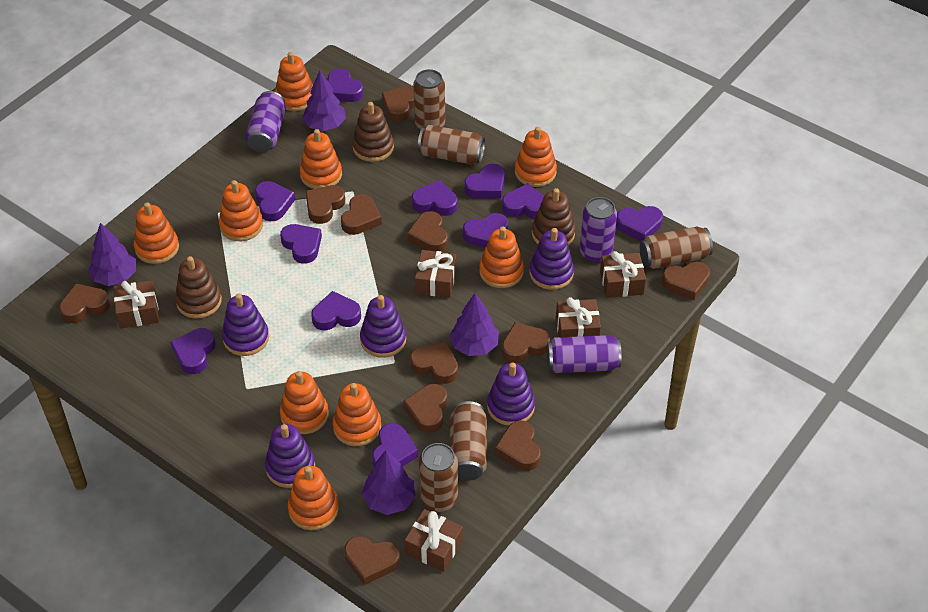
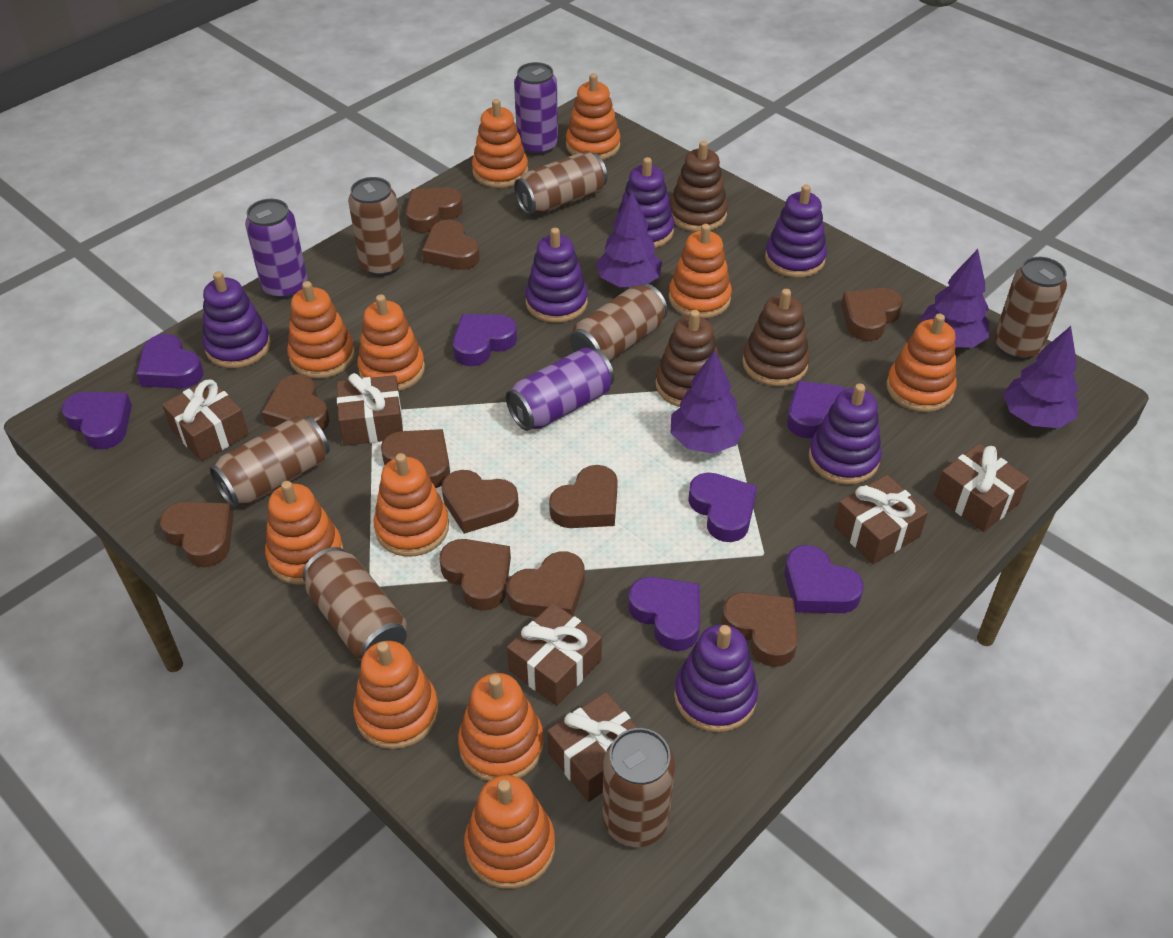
brown can: [413,69,445,130] [418,125,485,164] [419,443,458,512] [449,401,487,480] [640,227,713,269] = 5 -> [210,416,330,508] [302,547,407,661] [348,177,405,276] [514,151,607,215] [570,284,668,362] [602,728,675,847] [994,257,1067,360] = 7
brown gift: [114,280,159,329] [405,509,463,572] [415,250,457,298] [556,297,601,337] [600,251,646,298] = 5 -> [162,378,249,461] [337,373,403,446] [507,603,602,706] [547,692,638,802] [834,475,928,564] [934,443,1029,532] = 6
orange stacking toy: [134,202,179,264] [219,180,263,241] [275,52,313,111] [280,371,329,434] [288,466,339,530] [300,129,342,189] [333,383,381,446] [479,226,524,288] [515,127,557,187] = 9 -> [265,481,343,585] [287,281,355,379] [353,641,439,749] [357,294,425,391] [374,453,449,557] [458,673,544,781] [464,775,555,889] [472,99,528,188] [566,73,620,160] [669,224,732,319] [886,314,957,412] = 11
purple heart: [170,328,216,374] [255,181,295,221] [280,224,322,264] [311,291,361,330] [328,69,363,102] [372,423,418,467] [412,180,457,216] [463,213,508,248] [464,164,505,199] [502,183,544,219] [616,206,663,241] = 11 -> [62,392,132,450] [136,334,203,389] [453,314,517,366] [628,577,700,651] [688,472,757,542] [785,545,864,613] [787,381,847,438] = 7
purple stacking toy: [222,293,269,356] [265,424,315,488] [360,295,406,358] [487,362,535,426] [529,228,574,290] = 5 -> [202,271,271,368] [525,228,588,323] [616,157,674,248] [674,625,758,732] [765,184,827,278] [809,384,882,485] = 6

